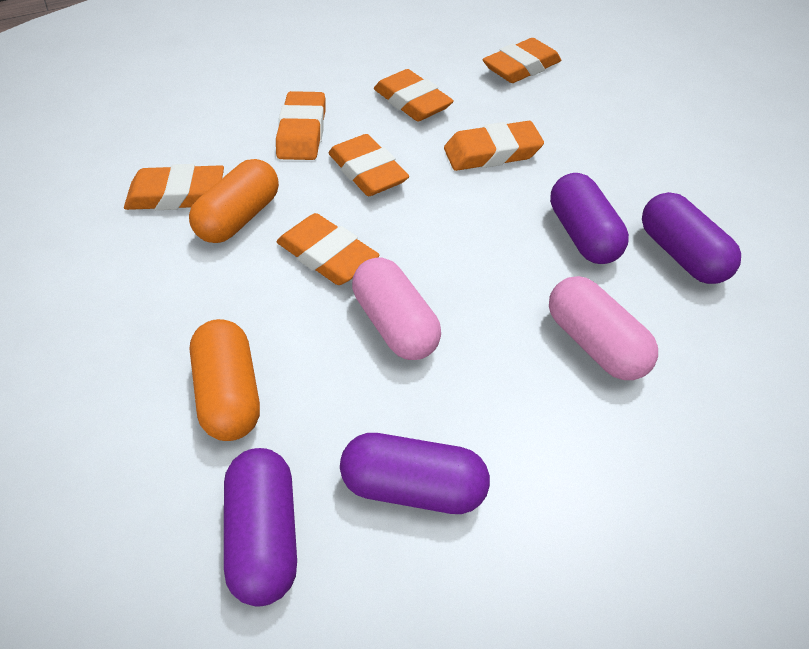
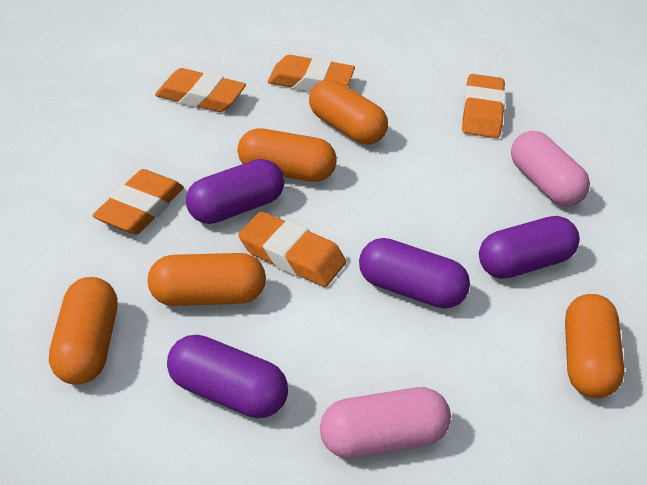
orange capsule: [189,159,279,243] [190,319,260,441] = 2 -> [49,277,118,385] [147,253,266,306] [237,128,337,182] [309,80,388,144] [565,294,624,398] = 5
orange eraser: [124,164,224,210] [276,91,325,160] [277,213,380,285] [329,134,409,196] [374,69,454,121] [444,121,544,171] [483,38,561,83] = 7 -> [92,169,184,235] [155,68,246,112] [238,211,346,287] [268,55,355,92] [462,74,506,138] = 5

